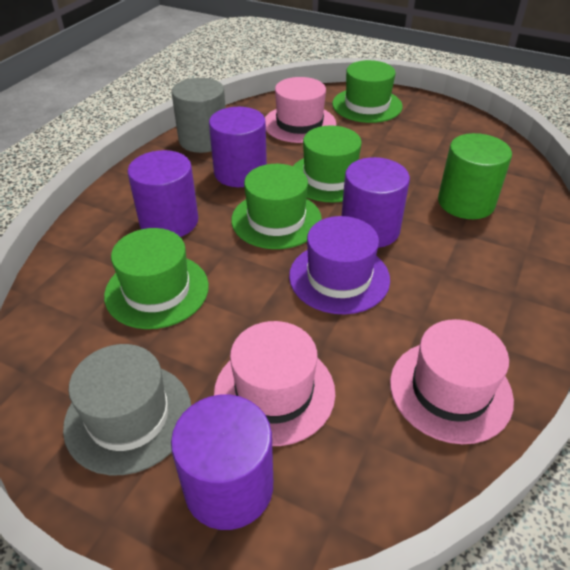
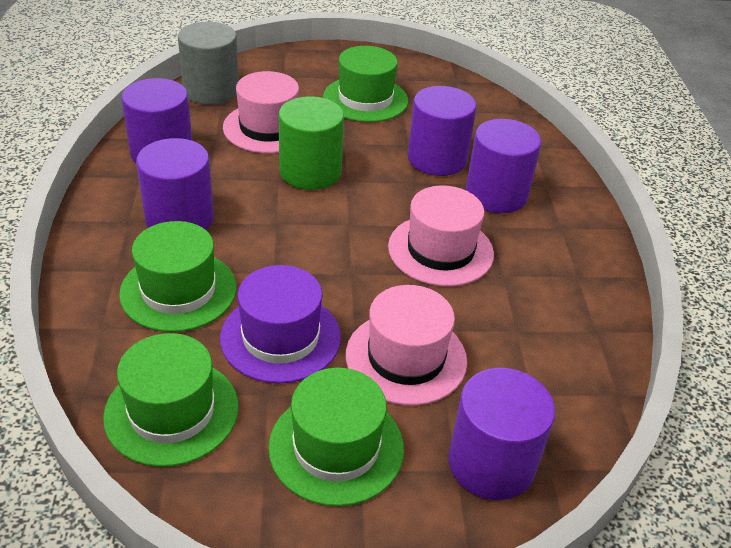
grey hat: [63,344,191,475] = 1 -> none = 0
purple cylinder: [127,150,198,237] [171,395,273,530] [209,107,267,187] [341,157,410,248] = 4 -> [121,78,192,163] [136,138,214,230] [408,86,477,176] [448,368,555,500] [466,119,541,213] = 5

